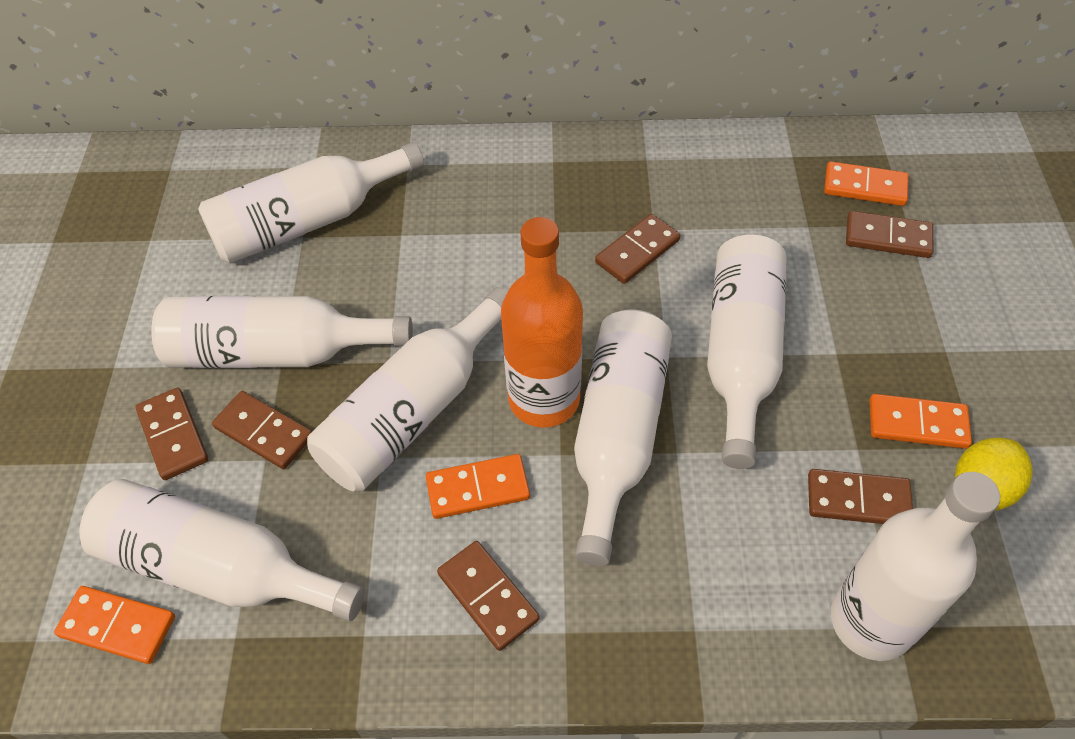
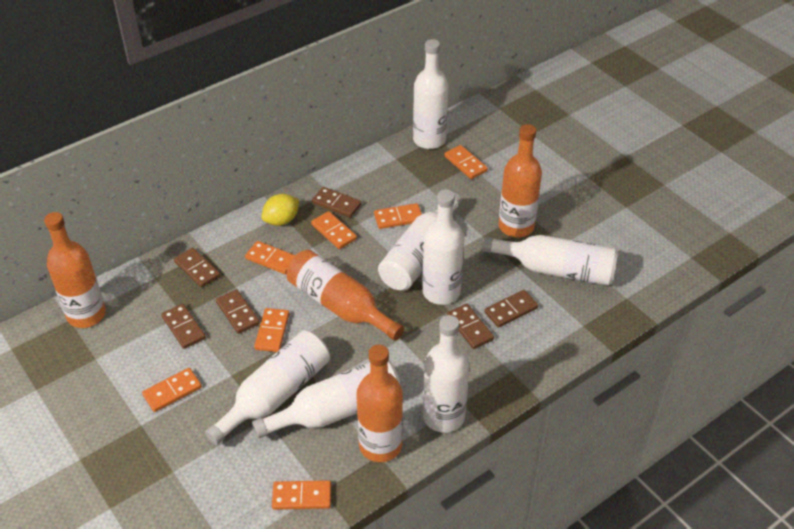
orange bottle: [501,217,583,428] = 1 -> [44,212,106,328] [287,250,404,341] [356,345,403,462] [499,124,542,237] = 4
orange domino: [54,586,175,664] [426,454,530,519] [824,161,909,206] [869,394,972,449] = 4 -> [142,368,202,412] [245,241,295,274] [254,308,289,352] [272,480,331,510] [311,211,357,249] [374,203,422,229] [444,145,488,179] = 7

